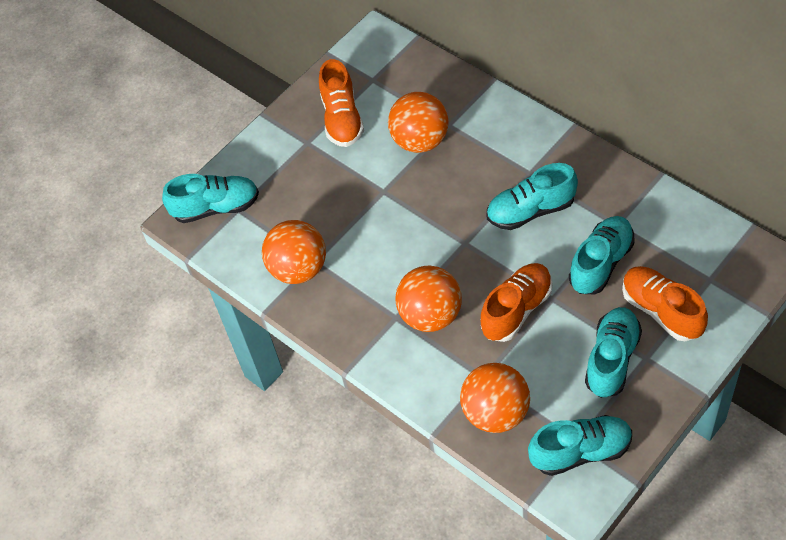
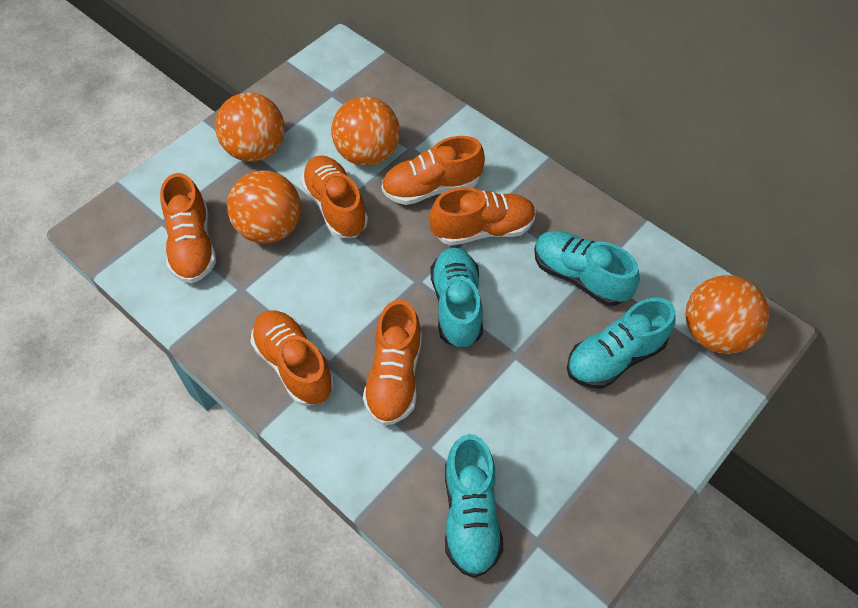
orange shoe: [319,59,364,147] [481,263,552,342] [622,266,708,341] = 3 -> [160,173,216,283] [251,310,334,406] [301,155,368,238] [363,300,422,426] [382,136,485,205] [430,187,536,246] = 6
turquoise shoe: [162,174,259,223] [487,163,578,230] [528,415,632,476] [569,216,635,294] [585,307,642,398] = 5 -> [430,247,483,348] [445,434,503,578] [534,231,640,306] [567,298,676,389] = 4

